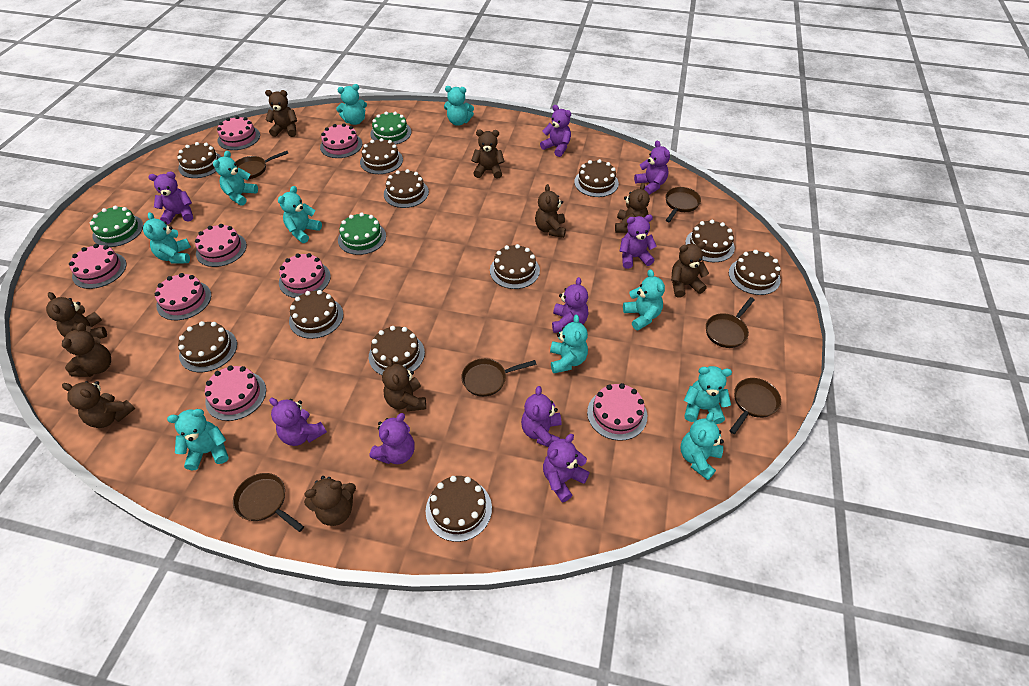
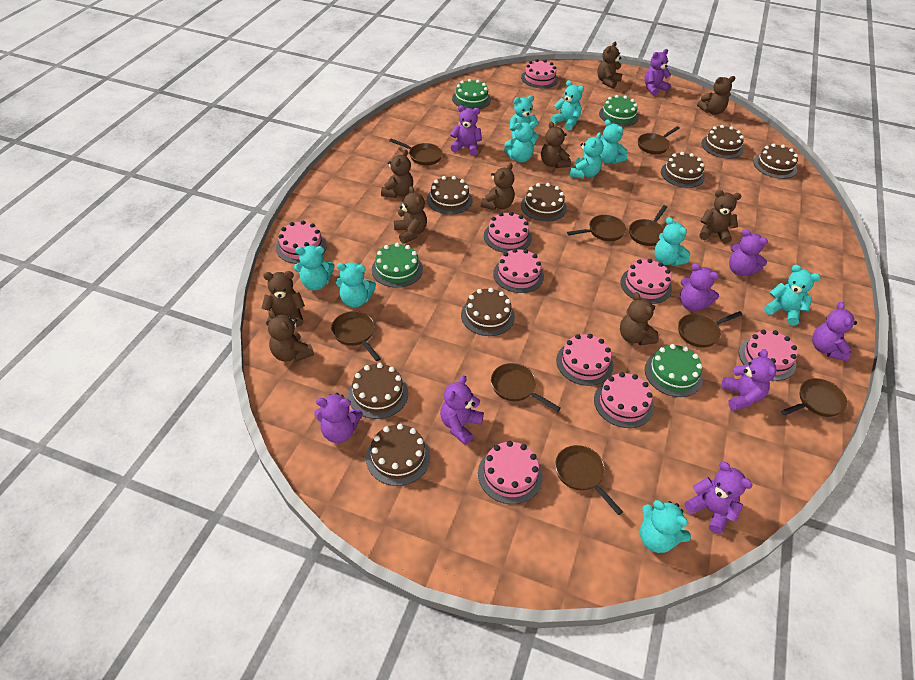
brown cake: [177,142,222,178] [178,321,237,372] [289,290,343,339] [360,138,403,174] [369,326,425,375] [384,169,429,208] [426,476,492,542] [490,244,540,289] [574,159,619,197] [685,220,735,262] [729,250,781,295] = 11 -> [348,363,408,419] [366,424,430,486] [427,176,472,214] [461,288,515,336] [521,183,567,222] [661,152,705,188] [701,125,744,159] [753,144,798,179] = 8
brown pan: [233,473,304,532] [235,151,288,179] [461,358,536,397] [665,187,701,222] [706,297,755,348] [729,378,781,434] = 6 -> [331,311,381,361] [389,139,443,165] [491,363,561,412] [555,445,623,515] [567,215,626,241] [629,205,667,246] [638,126,680,154] [678,311,743,348] [781,378,847,417] = 9
green cake: [90,206,143,247] [338,213,386,255] [370,112,411,145] = 3 -> [372,243,423,288] [452,79,491,109] [599,95,639,127] [645,344,703,397] = 4
pink cake: [69,244,126,289] [155,273,211,320] [195,224,247,267] [205,365,266,421] [217,116,260,150] [279,253,331,298] [320,123,362,158] [587,383,647,441] = 8 -> [276,221,327,264] [478,441,543,504] [484,212,532,253] [493,248,544,293] [521,59,558,88] [556,334,613,386] [594,372,654,428] [620,259,672,304] [739,330,797,381] = 9

